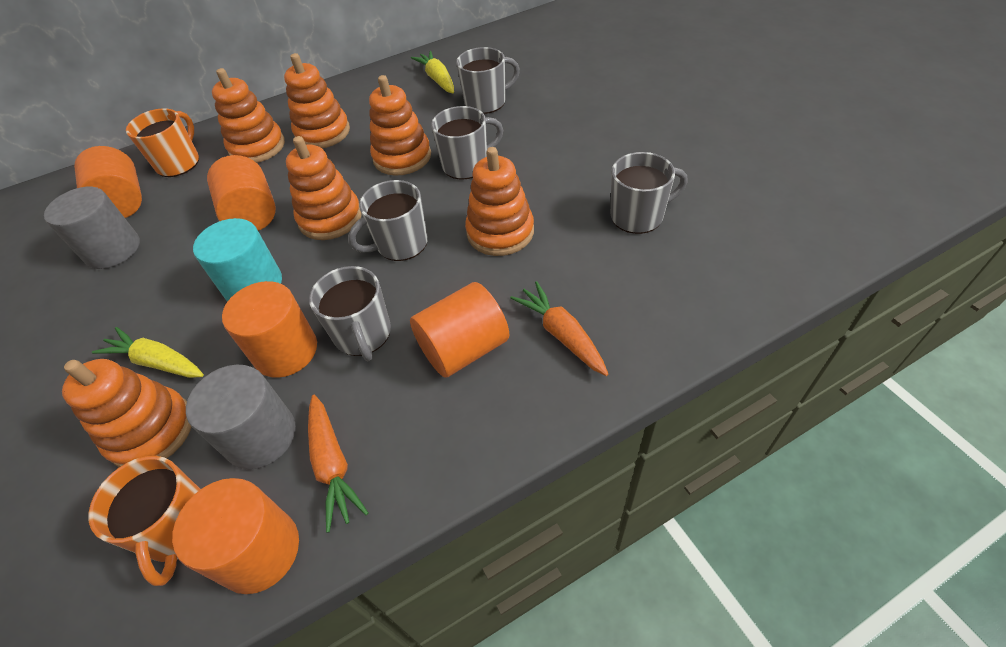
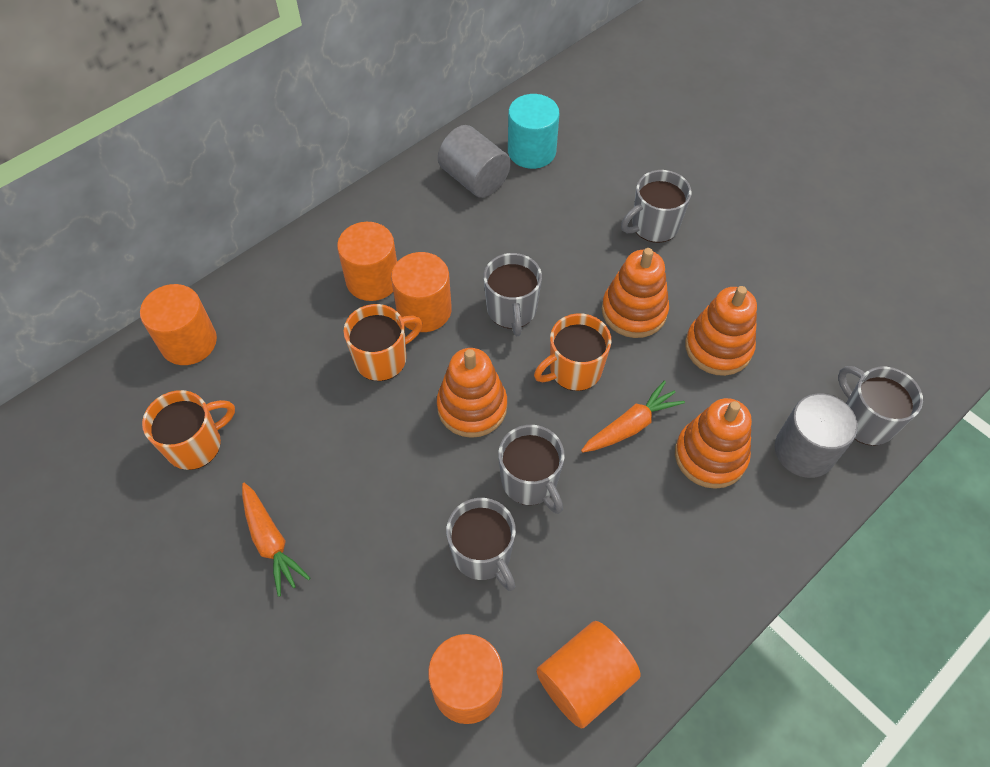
orange mug: [88,456,201,586] [126,108,199,177] = 2 -> [142,390,235,470] [343,304,423,381] [534,313,611,391] = 3
orange stacking toy: [62,359,191,467] [212,68,285,163] [284,53,350,148] [286,136,362,240] [369,75,431,176] [465,147,534,256] = 6 -> [437,348,507,438] [602,248,669,338] [675,398,752,489] [685,286,757,376] = 4
yellow carrot: [92,327,204,378] [411,51,454,93] = 2 -> none = 0

